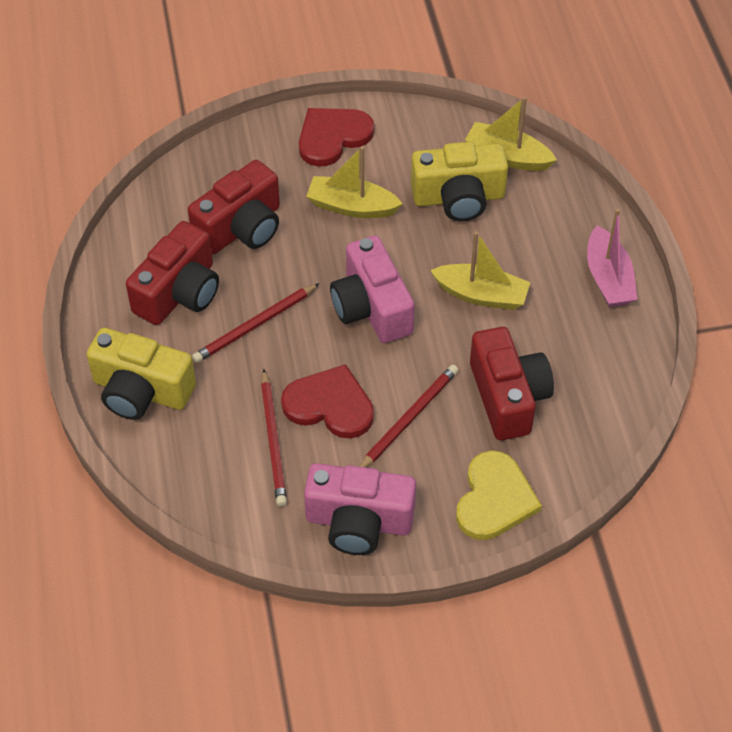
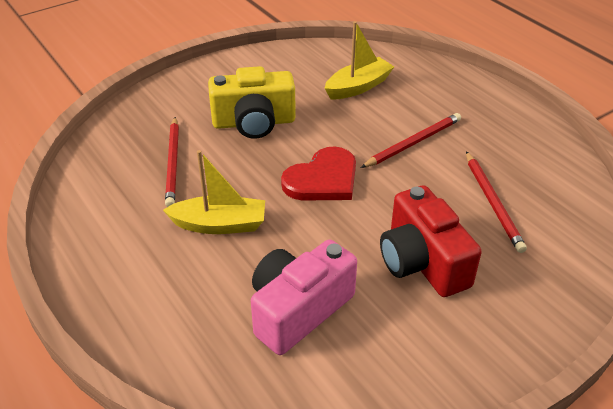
pink boat: [587,209,638,307] = 1 -> none = 0
pink camera: [304,463,416,555] [330,236,415,343] = 2 -> [251,240,357,355] = 1
red camera: [126,221,219,325] [188,160,280,254] [470,327,554,440] = 3 -> [380,185,482,297] = 1
red heart: [281,364,374,439] [299,108,374,166] = 2 -> [281,146,356,201] = 1
yellow boat: [306,146,403,218] [430,232,530,310] [465,97,557,171] = 3 -> [163,150,265,234] [325,21,394,99] = 2
yellow camera: [87,328,196,420] [411,142,508,221] = 2 -> [208,66,296,139] = 1
yellow heart: [456,450,542,540] = 1 -> none = 0

